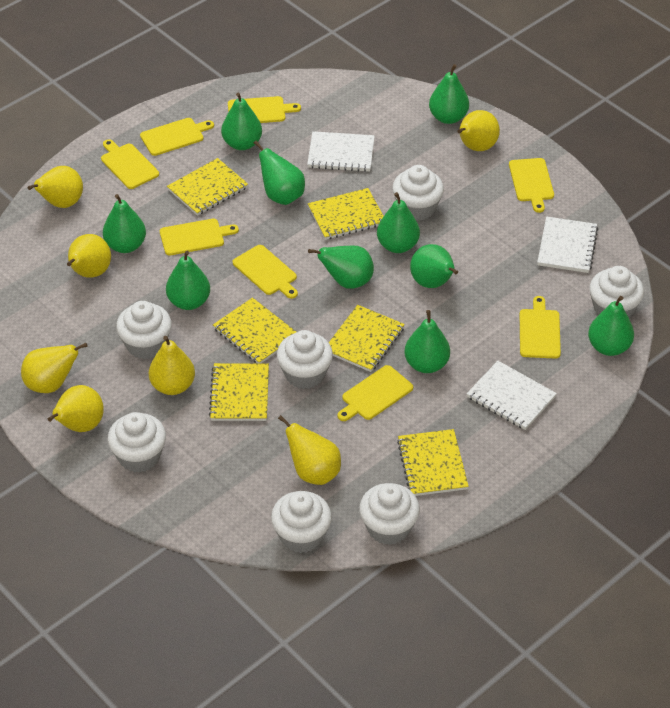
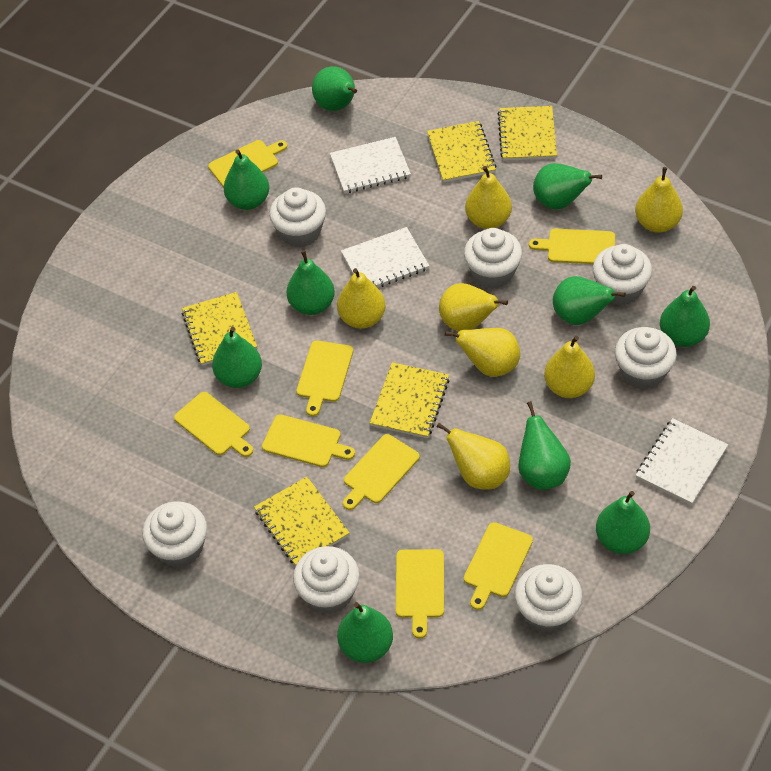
yellow notebook: [167,158,248,216] [209,363,269,421] [213,297,296,363] [308,188,384,240] [329,305,405,372] [397,429,469,496] = 6 -> [181,292,257,366] [254,477,349,566] [370,362,450,439] [427,121,496,183] [497,106,557,161] = 5

